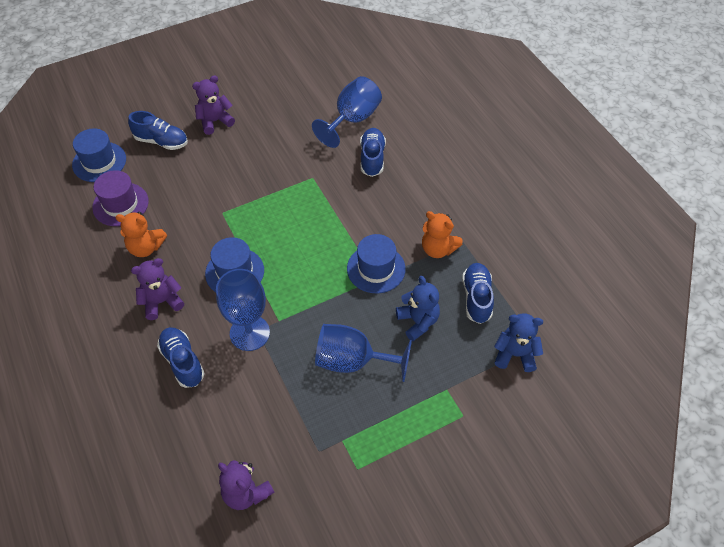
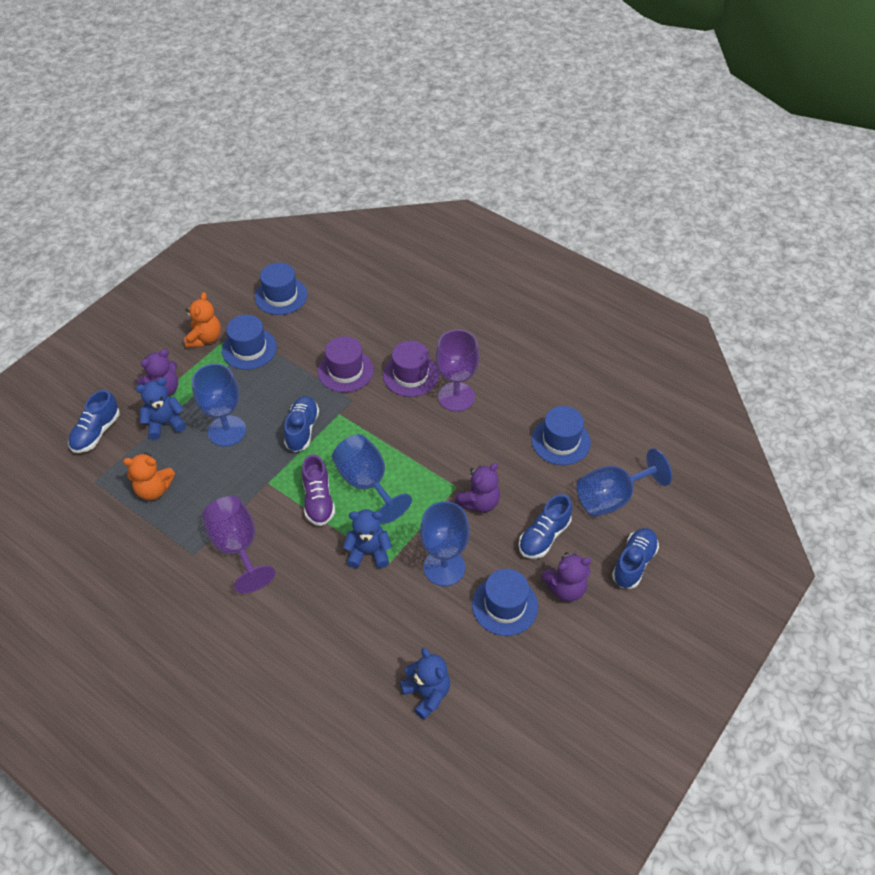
blue goblet: [216,269,270,351] [312,76,382,148] [315,324,412,382] = 3 -> [192,364,246,447] [332,434,412,524] [420,501,470,586] [577,448,672,517] = 4
blue hat: [72,128,126,182] [205,237,264,292] [347,234,406,293] = 3 -> [222,315,277,370] [255,263,308,315] [472,569,538,636] [532,406,591,465] = 4
blue teddy bear: [396,276,440,341] [494,313,543,372] = 2 -> [136,378,186,440] [343,509,392,568] [400,648,450,720] = 3
purple goblet: none = 0 -> [202,496,275,593] [436,329,479,412] = 2
purple hat: [92,170,149,226] = 1 -> [318,336,374,392] [383,341,439,397] = 2
purple shoe: none = 0 -> [302,454,335,526] = 1

